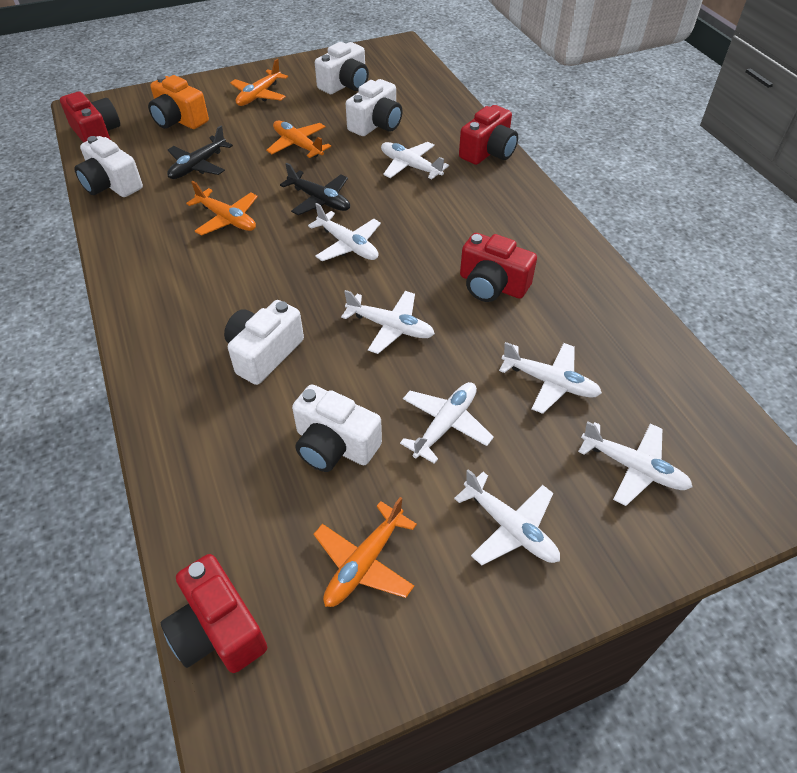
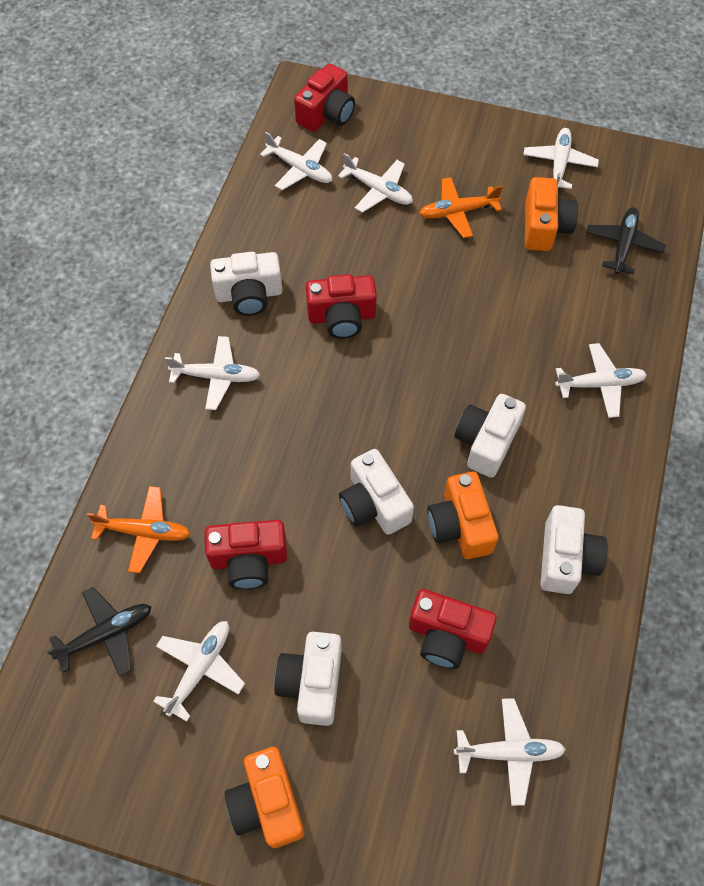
orange camera: [148,75,209,129] = 1 -> [225,747,304,848] [427,471,499,559] [525,177,578,251] = 3
orange plane: [186,181,258,236] [230,59,288,106] [266,120,331,158] [314,497,417,607] = 4 -> [87,486,191,573] [419,177,503,238] = 2

